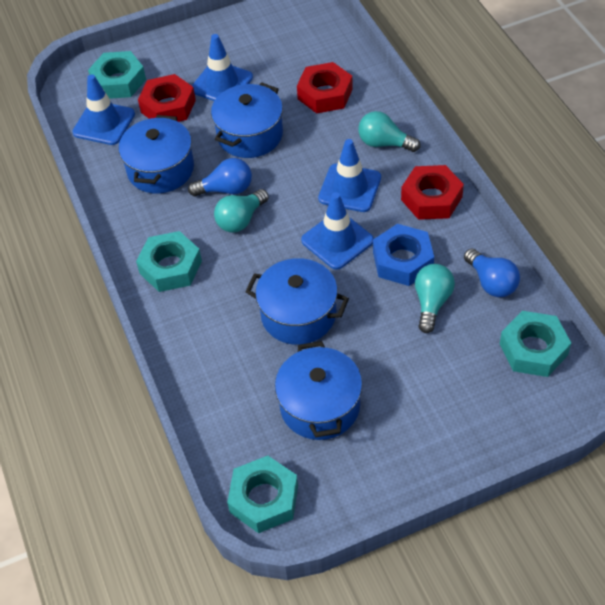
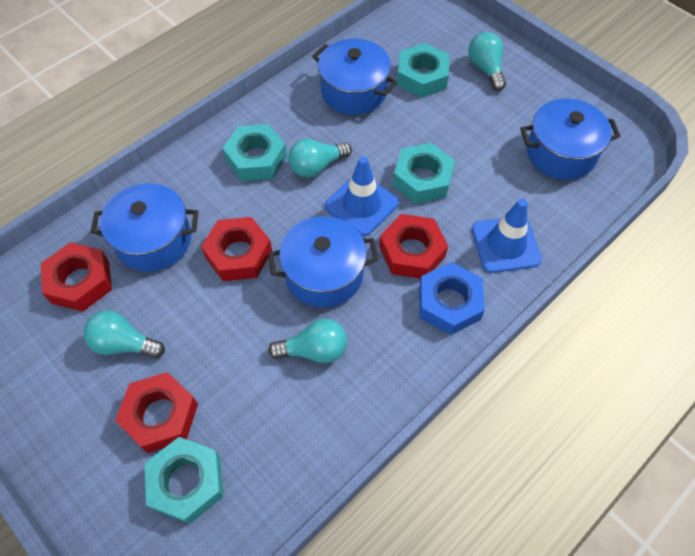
blue light bulb: [188,158,252,196] [464,248,520,297] = 2 -> none = 0
blue traffic cone: [72,74,135,145] [192,34,253,101] [301,192,374,270] [318,139,381,212] = 4 -> [325,156,399,236] [472,199,542,273] = 2
red nut: [138,74,196,122] [297,62,353,113] [401,165,464,220] = 3 -> [41,242,112,312] [115,372,198,453] [201,217,272,281] [379,214,448,279] = 4
turquoise light bulb: [214,189,269,233] [358,111,420,152] [415,264,455,333] = 3 -> [84,311,165,358] [268,319,347,363] [288,139,352,177] [469,32,506,91] = 4

